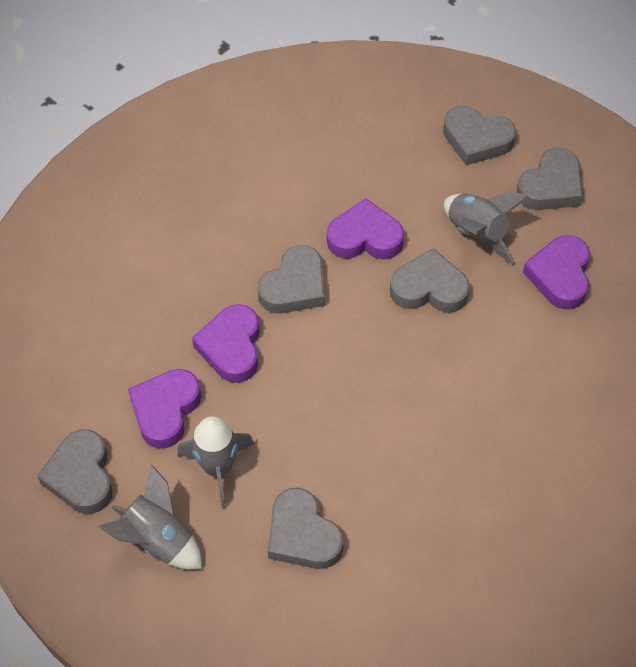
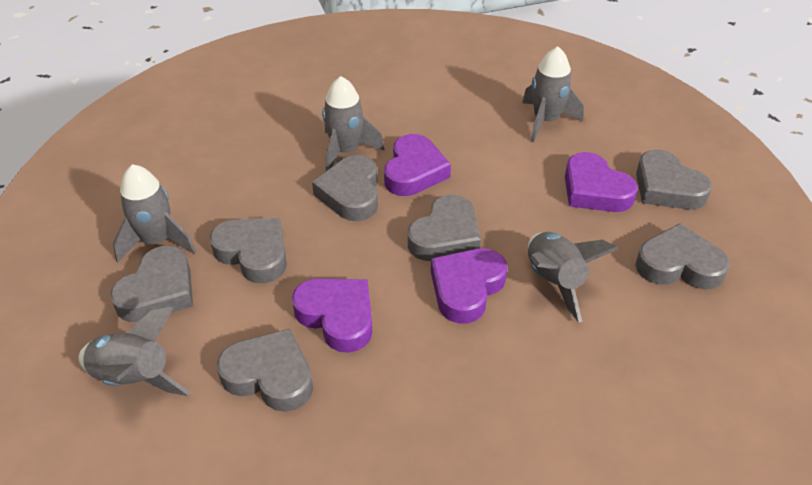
grey heart: [37,429,113,514] [258,245,325,313] [268,488,343,569] [390,248,470,313] [443,106,516,165] [517,148,583,210] = 6 -> [110,246,193,322] [210,218,287,283] [217,329,313,412] [312,155,378,221] [408,195,481,261] [635,223,730,289] [636,150,712,210] = 7
grey rocket: [99,465,202,570] [177,416,254,509] [444,191,529,264] = 3 -> [79,307,191,396] [113,164,196,263] [322,76,385,171] [522,46,584,142] [528,232,619,322] = 5

